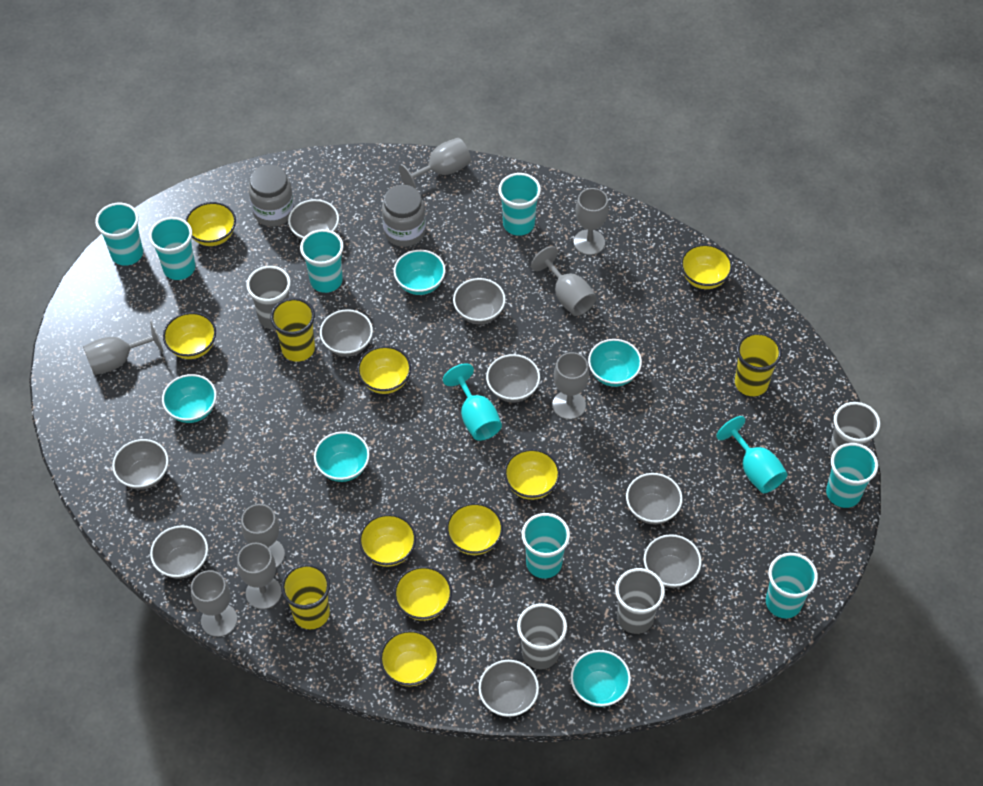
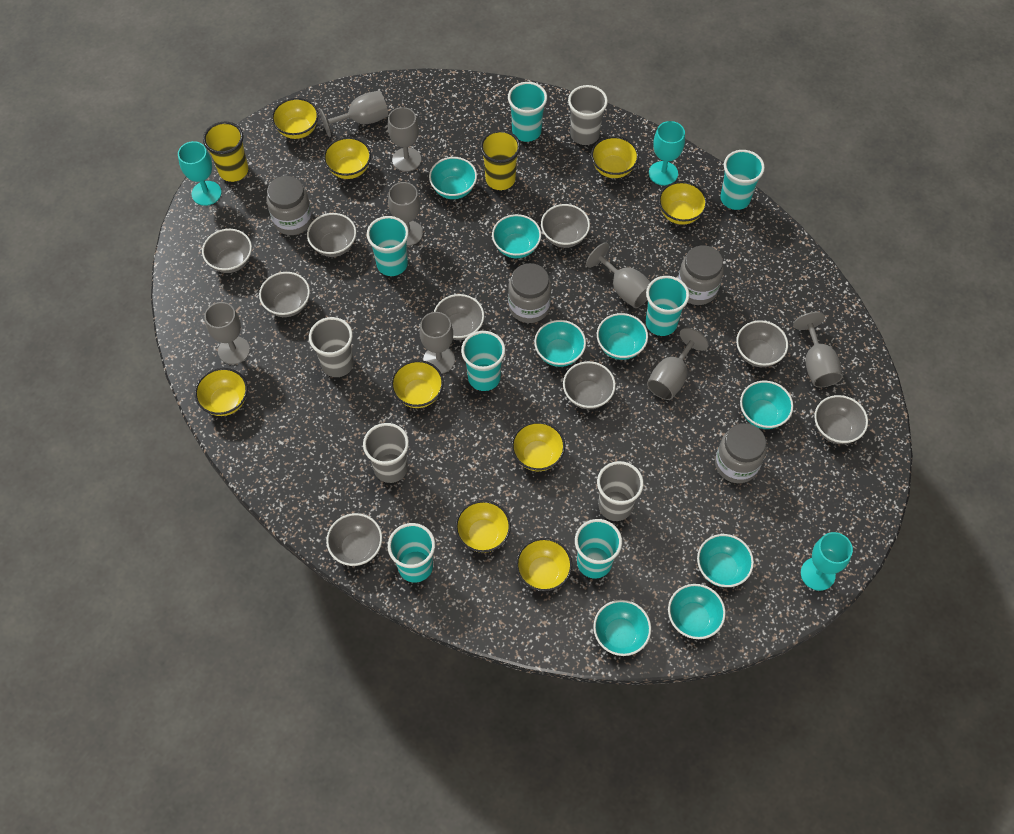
grey jar: [249,165,294,226] [382,185,426,247] = 2 -> [266,176,313,235] [508,263,551,323] [678,245,724,305] [715,423,767,483] = 4
turquoise bowl: [162,374,217,423] [314,431,370,482] [394,250,445,295] [571,650,631,707] [588,339,642,387] = 5 -> [429,157,477,199] [492,214,541,258] [534,320,586,367] [593,600,651,656] [597,313,648,360] [668,584,726,639] [697,534,754,587] [740,381,793,429] = 8
turquoise goblet: [443,363,502,441] [716,416,788,493] = 2 -> [178,141,222,206] [649,121,685,186] [801,532,853,591] = 3
yellow cup: [270,298,315,362] [281,564,330,629] [735,332,782,396] = 3 -> [203,122,248,182] [480,130,521,190] = 2

